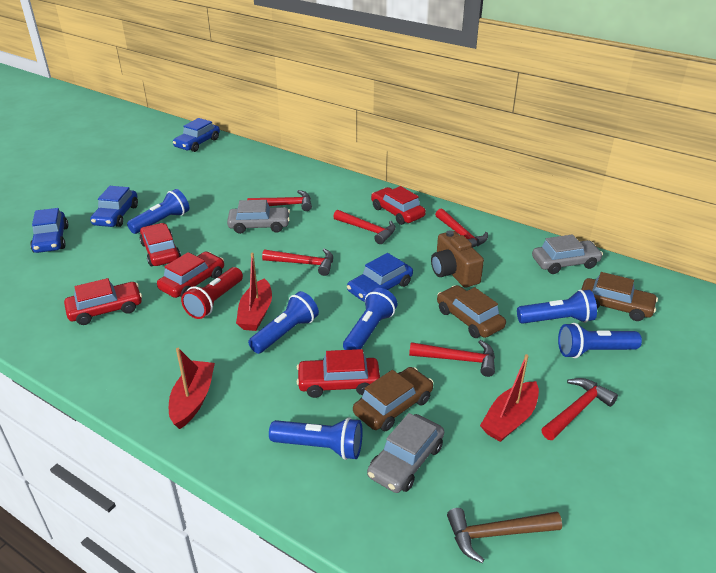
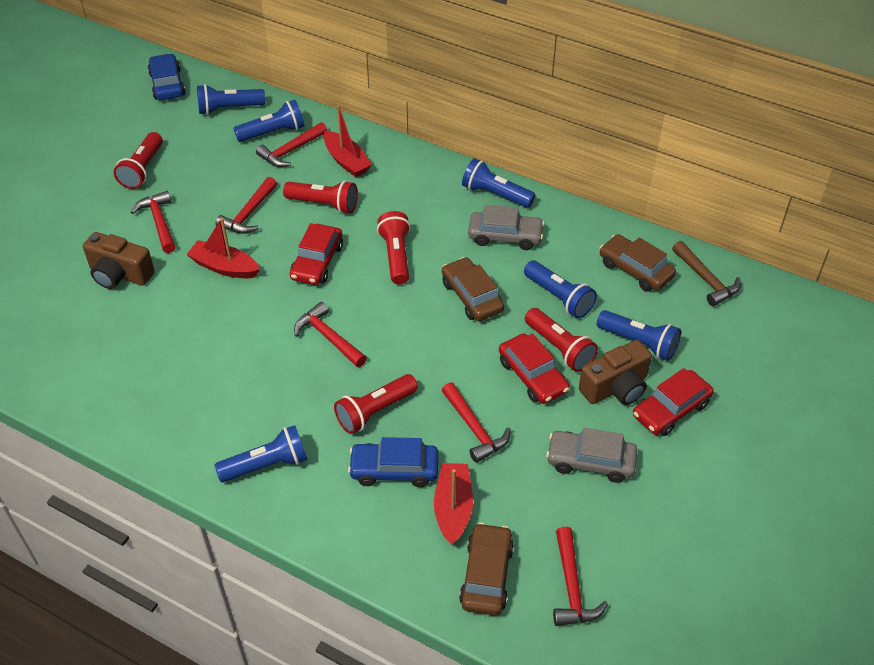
blue car: [30,208,68,253] [90,186,138,227] [173,118,220,152] [347,253,413,302] = 4 -> [148,53,186,100] [348,437,438,487] = 2
brown camera: [431,230,484,288] = 1 -> [83,232,155,289] [579,340,652,405] = 2
grey car: [227,200,290,234] [367,413,444,493] [532,234,603,274] = 3 -> [468,205,544,250] [546,428,637,483] = 2
red car: [64,278,142,325] [140,223,181,266] [157,252,224,298] [297,349,380,398] [371,186,426,225] = 5 -> [290,223,343,285] [499,334,570,404] [633,368,714,436] = 3
red flashlight: [181,267,243,319] = 1 -> [114,132,163,189] [283,181,358,214] [334,374,418,434] [377,211,411,285] [525,308,598,372] = 5

